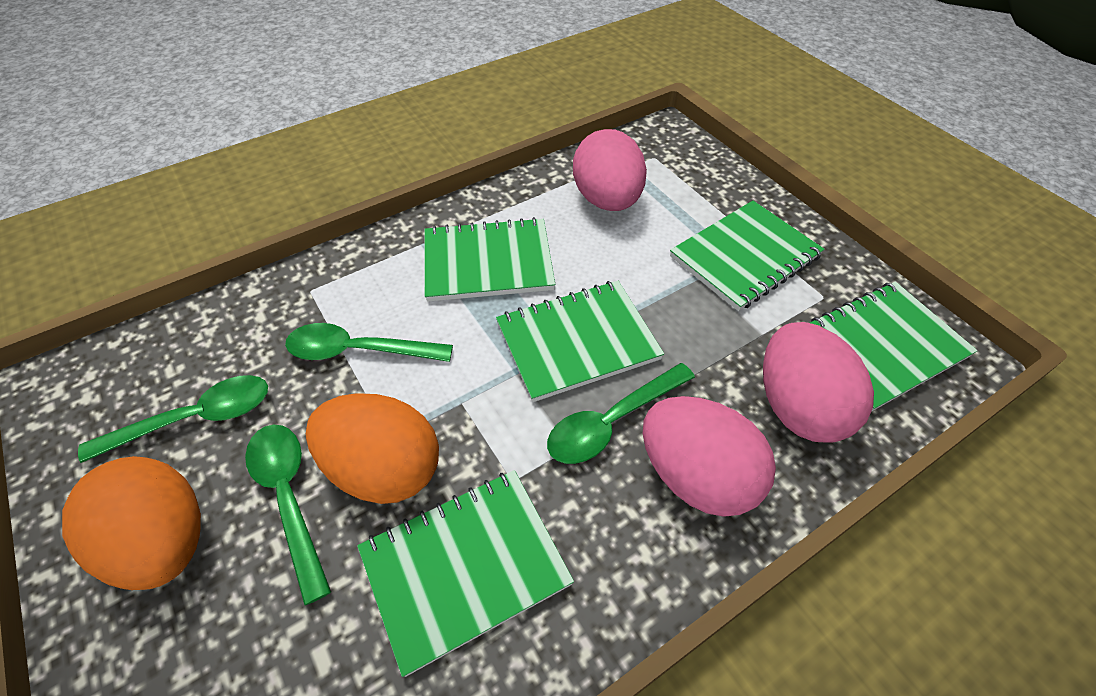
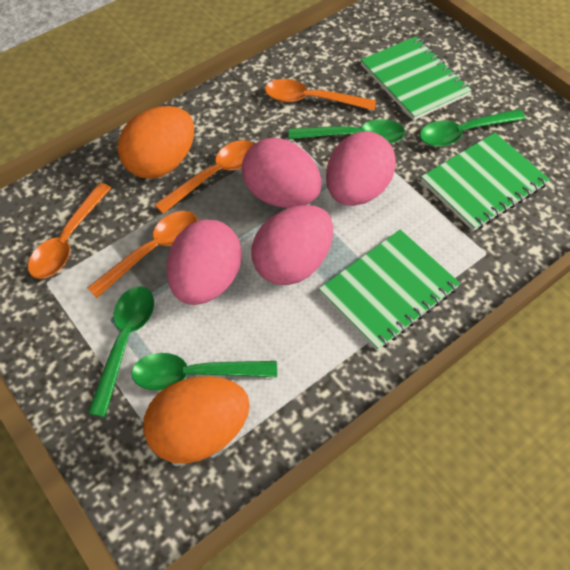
green notebook: [357,470,574,677] [424,217,555,302] [496,281,664,402] [670,201,824,311] [810,281,978,412] = 5 -> [319,229,460,351] [361,36,472,121] [421,133,550,231] = 3
orange spoon: none = 0 -> [28,183,111,279] [87,211,197,298] [154,140,254,214] [265,79,376,111] = 4
pink egg: [573,129,647,211] [643,396,776,517] [763,322,874,443] = 3 -> [167,220,242,305] [242,138,322,208] [251,205,333,285] [326,131,396,206] = 4

